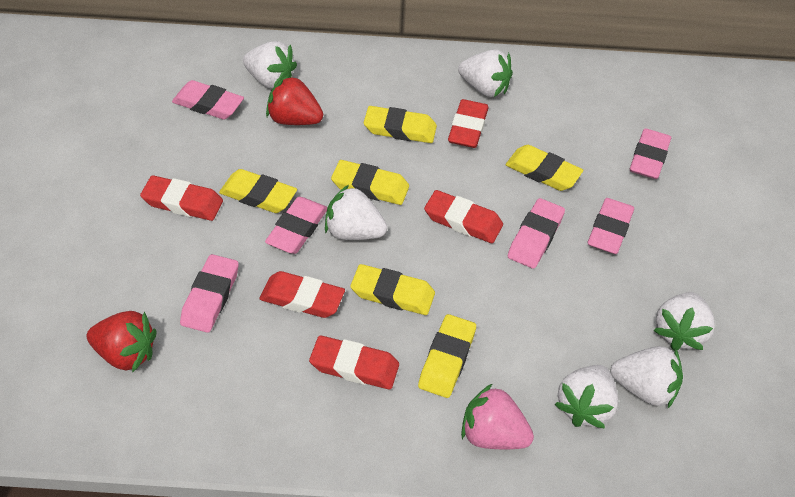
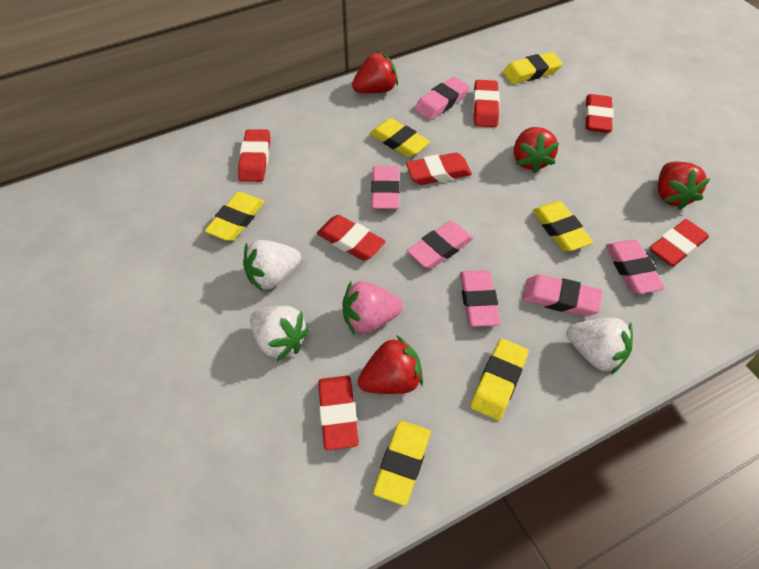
red eraser: [140,175,223,221] [260,271,345,318] [309,336,399,389] [424,190,503,243] [448,99,489,148] = 5 -> [238,129,270,182] [317,215,386,261] [318,376,359,450] [406,153,472,185] [473,80,500,127] [585,94,614,133] [650,219,709,267] = 7
red strawberry: [87,311,157,373] [266,74,323,125] = 2 -> [352,51,398,93] [358,335,423,394] [514,127,559,173] [658,162,710,210] = 4
white strawberry: [243,41,297,89] [325,185,387,240] [458,49,513,97] [555,365,618,429] [611,346,683,408] [653,292,715,351] = 6 -> [243,240,301,292] [250,306,310,361] [567,318,633,375] = 3

